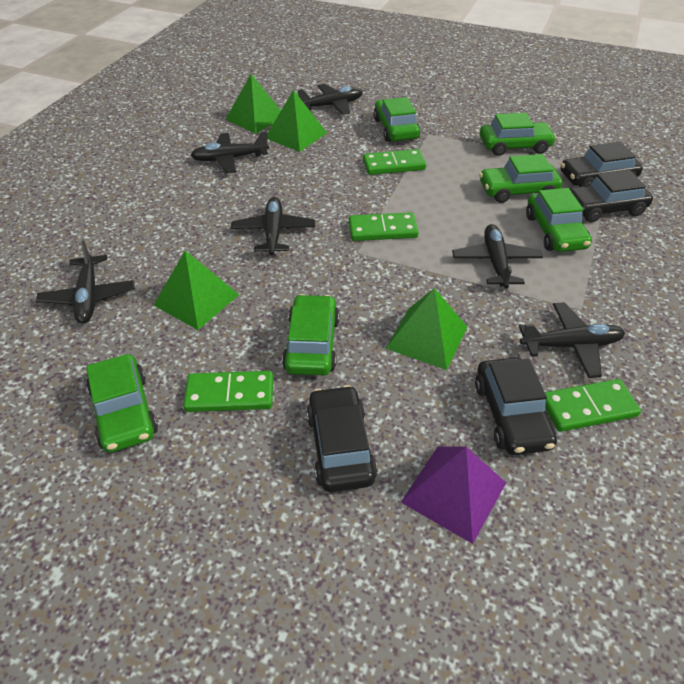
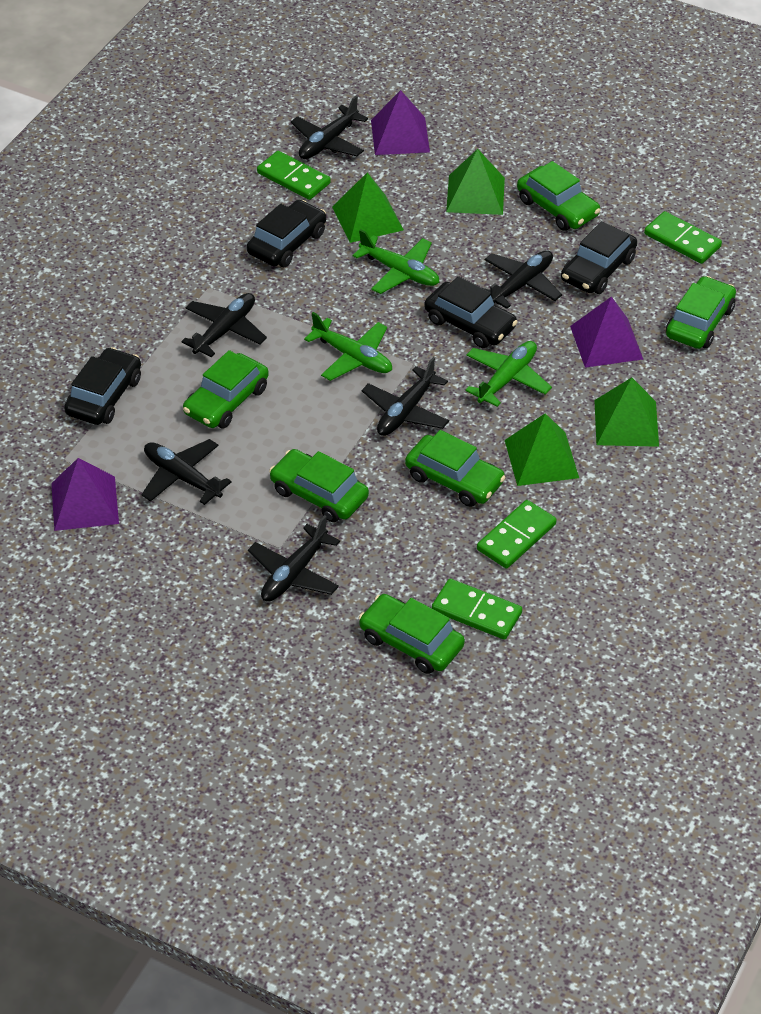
green plane: none = 0 -> [304,312,392,381] [353,229,439,294] [465,341,552,407] = 3
purple pyramid: [401,446,506,544] = 1 -> [51,458,119,531] [371,90,430,155] [570,297,643,368] = 3

